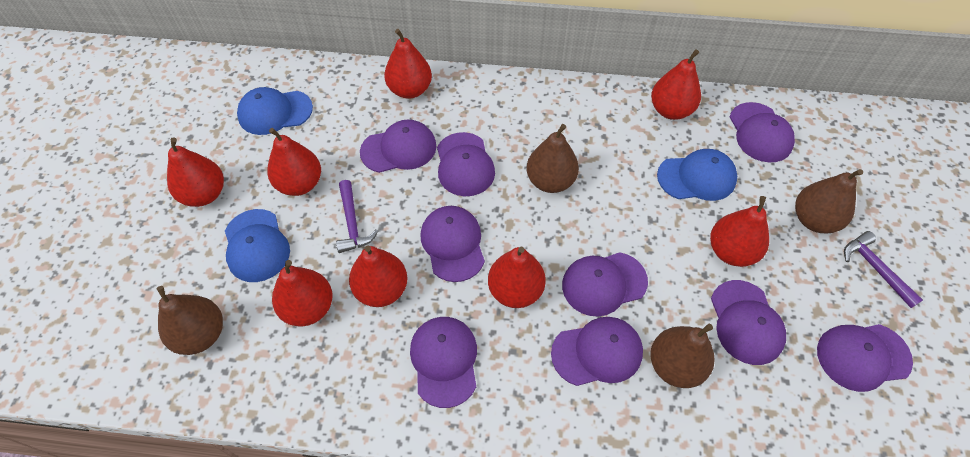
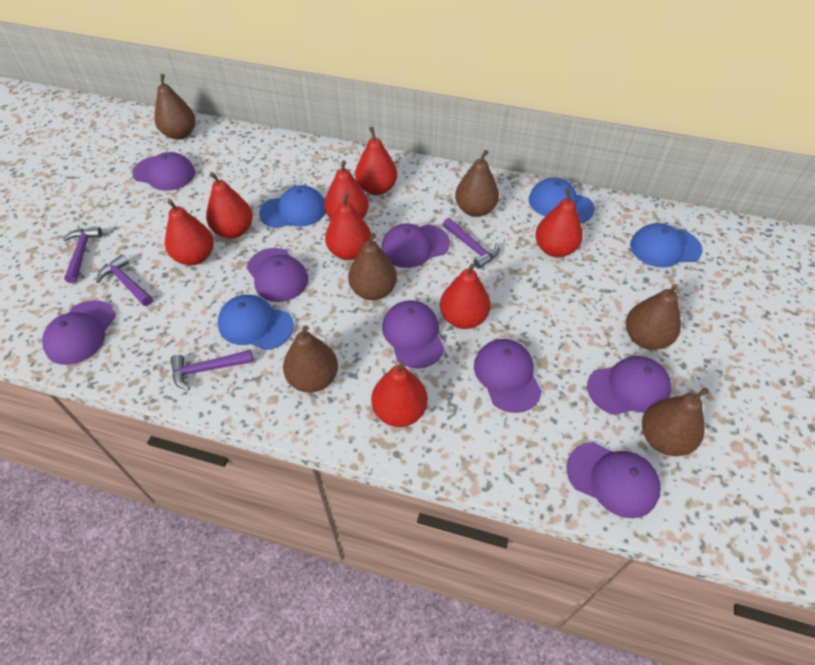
blue cap: [225,209,290,282] [237,87,313,135] [657,149,737,201] = 3 -> [218,295,294,350] [259,185,326,228] [529,178,595,223] [630,223,703,268] = 4
brown pear: [157,286,223,355] [527,124,579,193] [650,324,714,388] [795,169,863,233] = 4 -> [155,74,195,140] [283,325,338,393] [348,233,397,300] [455,150,499,217] [626,284,681,350] [642,387,709,456] = 6
purple cap: [360,120,437,173] [410,317,477,408] [421,206,485,282] [437,132,495,196] [551,317,643,386] [562,252,648,317] [711,280,786,365] [729,102,795,162] [817,324,913,392] = 9 -> [42,300,115,365] [132,152,195,191] [247,248,308,302] [381,224,450,268] [382,300,445,368] [474,339,542,413] [566,442,661,518] [587,356,672,415] = 8
purple hammer: [336,180,378,253] [844,231,923,308] = 2 -> [63,227,102,283] [96,254,153,306] [171,350,253,391] [443,218,500,269] = 4

